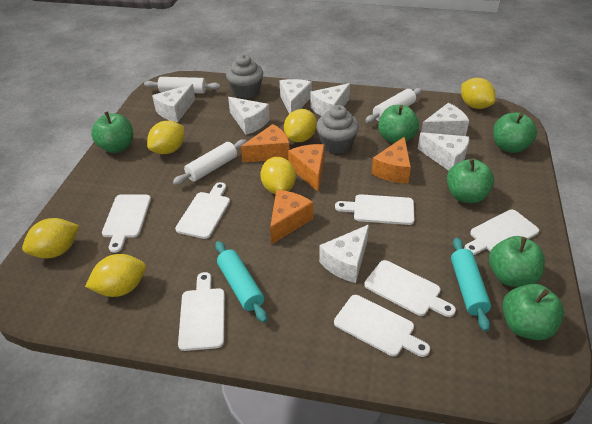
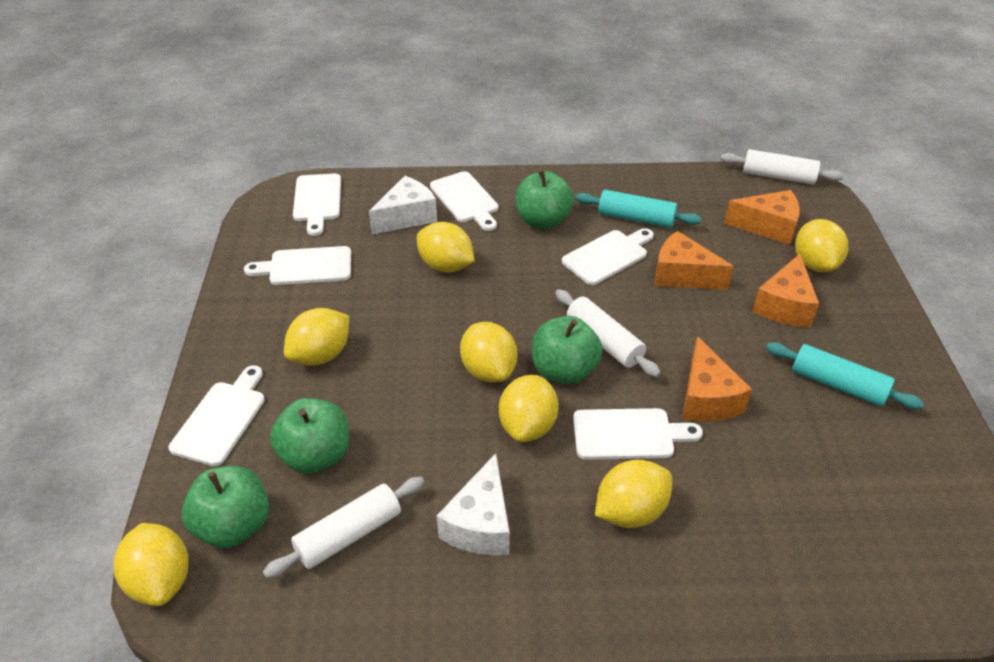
green apple: [91,112,133,153] [378,105,419,144] [447,158,494,203] [489,236,545,287] [493,112,537,153] [502,284,564,340] = 6 -> [182,466,269,548] [270,398,349,474] [516,170,574,229] [532,316,603,385] = 4
grey cupcake: [226,55,263,99] [316,105,359,154] = 2 -> none = 0
white cheese: [152,84,195,122] [228,97,270,135] [280,79,312,114] [311,83,350,116] [319,225,369,283] [418,132,469,171] [421,103,469,136] = 7 -> [369,176,437,234] [437,453,510,555] = 2
white cutting board: [102,194,151,253] [175,182,230,239] [178,272,225,351] [334,295,430,357] [335,194,415,225] [364,260,456,317] [464,210,539,255] = 7 -> [168,365,265,466] [244,246,351,285] [293,173,341,236] [430,171,498,231] [562,228,654,285] [573,408,703,460] = 6
yellow lemon: [22,218,79,258] [85,254,146,297] [147,121,184,154] [260,157,296,194] [284,109,317,142] [461,78,496,109] = 6 -> [114,523,189,606] [284,308,349,366] [417,222,474,273] [460,322,517,382] [499,375,559,442] [595,460,672,528] [795,219,848,272] = 7

